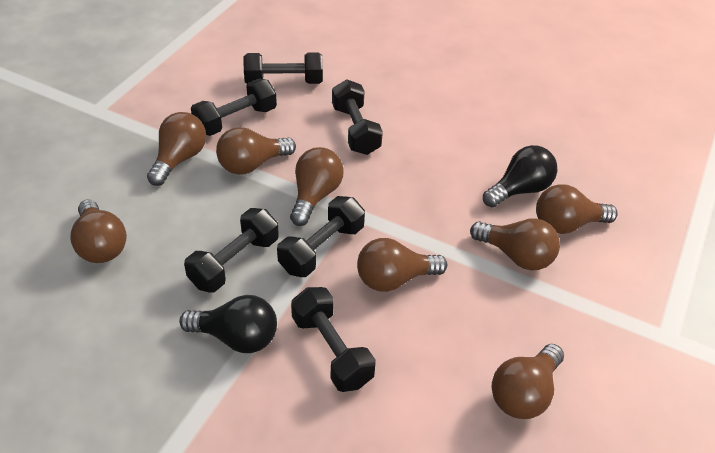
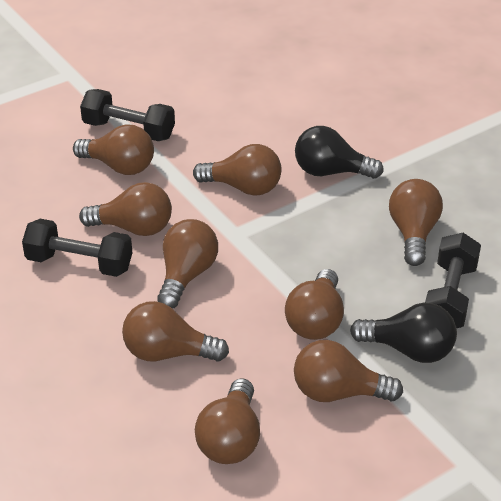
black dumbbell: [184,208,279,293] [191,79,277,136] [244,52,323,84] [277,196,365,277] [291,287,376,392] [332,80,383,155] = 6 -> [22,219,132,277] [80,89,175,141] [425,233,481,328] = 3
brown light bulb: [70,199,127,263] [147,112,206,186] [216,127,296,175] [290,147,344,226] [357,238,447,292] [470,218,560,270] [492,344,564,419] [536,184,618,234] = 8 -> [73,125,154,175] [79,182,172,236] [122,301,229,362] [157,219,218,308] [193,144,282,196] [195,379,260,464] [285,269,344,340] [294,340,403,402] [389,179,443,266] = 9

